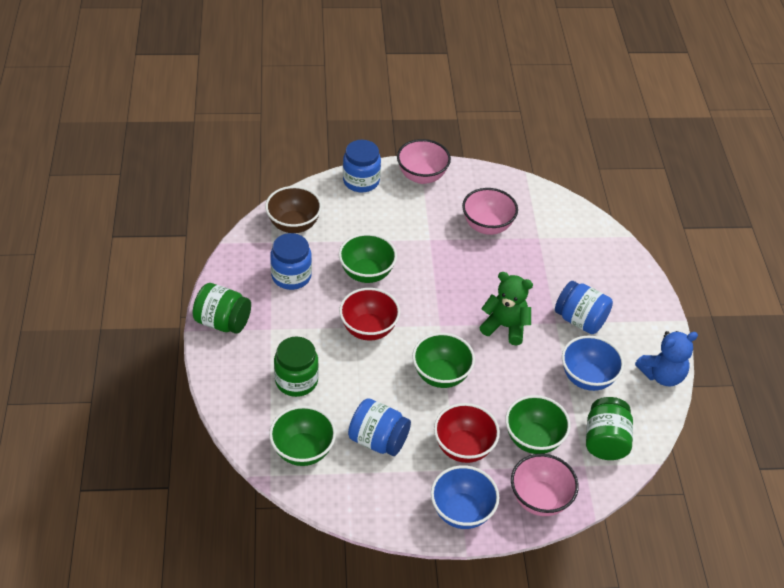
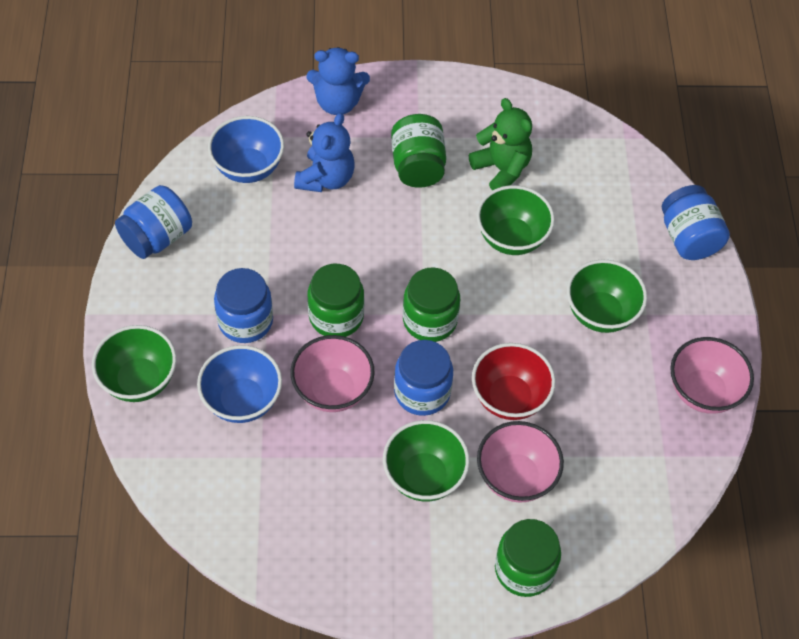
blue teddy bear: [635,331,698,386] = 1 -> [294,113,355,192] [307,47,370,115] = 2
brown bowl: [265,186,322,233] = 1 -> none = 0
green jar: [193,283,251,334] [274,336,319,397] [586,397,633,460] = 3 -> [308,264,364,337] [391,114,446,188] [403,267,460,342] [495,519,561,597] = 4
red bowl: [339,288,400,341] [434,403,500,463] = 2 -> [472,343,556,420] = 1

